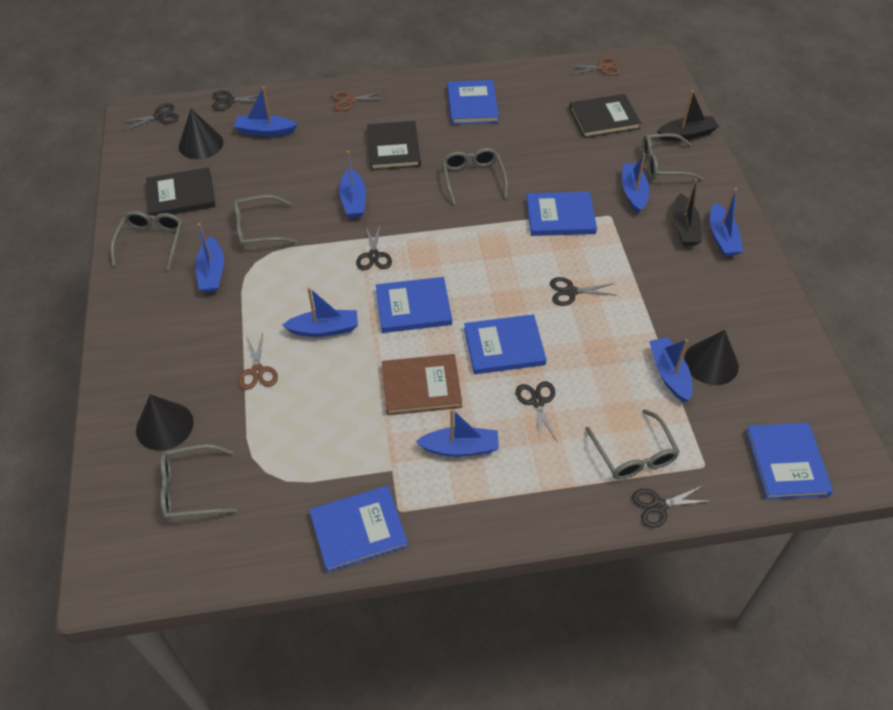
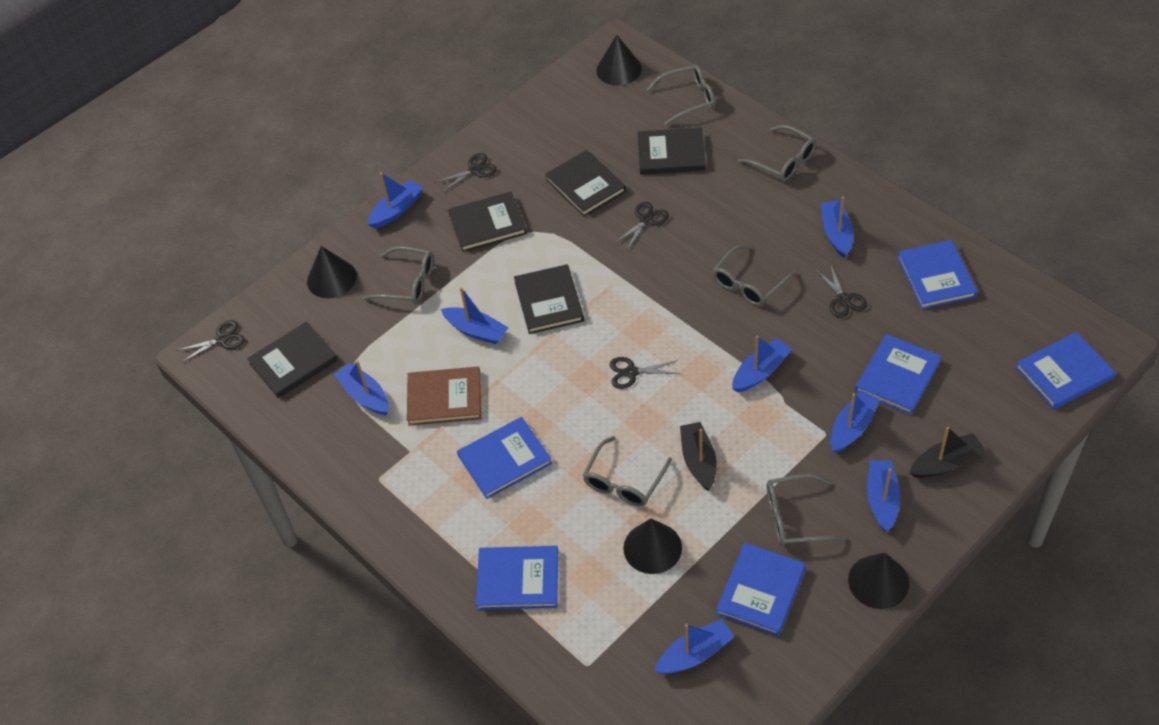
black book: [146,167,216,216] [367,121,421,170] [569,94,641,138] = 3 -> [247,322,338,398] [448,192,527,252] [514,264,584,334] [545,150,626,217] [638,127,706,175] = 5
black cone: [136,394,194,451] [179,109,223,159] [684,330,739,385] = 3 -> [307,246,357,298] [596,35,642,85] [623,518,682,574] [848,552,909,609] = 4
black scissors: [121,103,179,131] [212,91,267,111] [356,223,392,270] [516,381,557,443] [550,277,617,306] [632,485,712,528] = 6 -> [176,320,245,363] [434,153,497,192] [610,357,680,389] [615,202,669,250] [815,264,867,318] = 5
brown scissors: [238,333,278,390] [332,91,388,111] [566,57,621,76] = 3 -> none = 0

